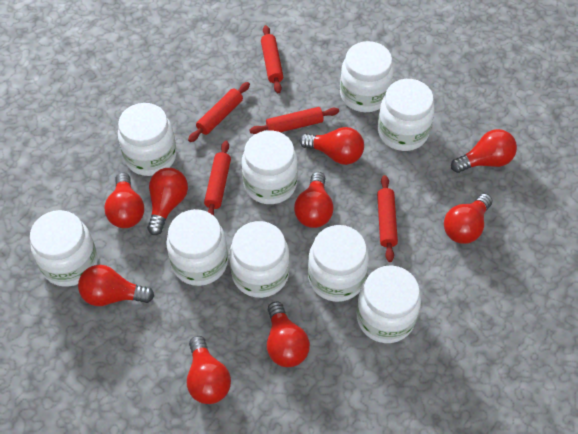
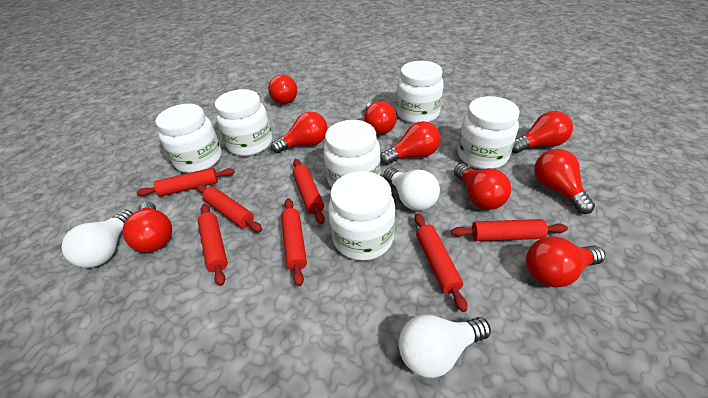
red rolling pin: [188,82,250,142] [204,141,231,216] [250,107,339,134] [261,25,283,93] [377,175,398,262] = 5 -> [136,168,235,197] [197,184,262,232] [198,204,228,286] [281,198,307,286] [293,159,325,224] [415,213,467,312] [451,219,568,241] = 7
white jar: [30,210,98,287] [118,103,177,176] [166,209,228,286] [229,221,290,298] [242,130,298,204] [308,225,369,302] [340,41,394,112] [357,265,421,343] [378,79,435,151] = 9 -> [155,104,222,173] [215,89,272,156] [324,120,380,188] [328,171,395,261] [396,61,444,123] [457,96,520,169] = 6
white light bulb: none = 0 -> [61,210,133,268] [384,168,440,211] [399,315,491,378] = 3

